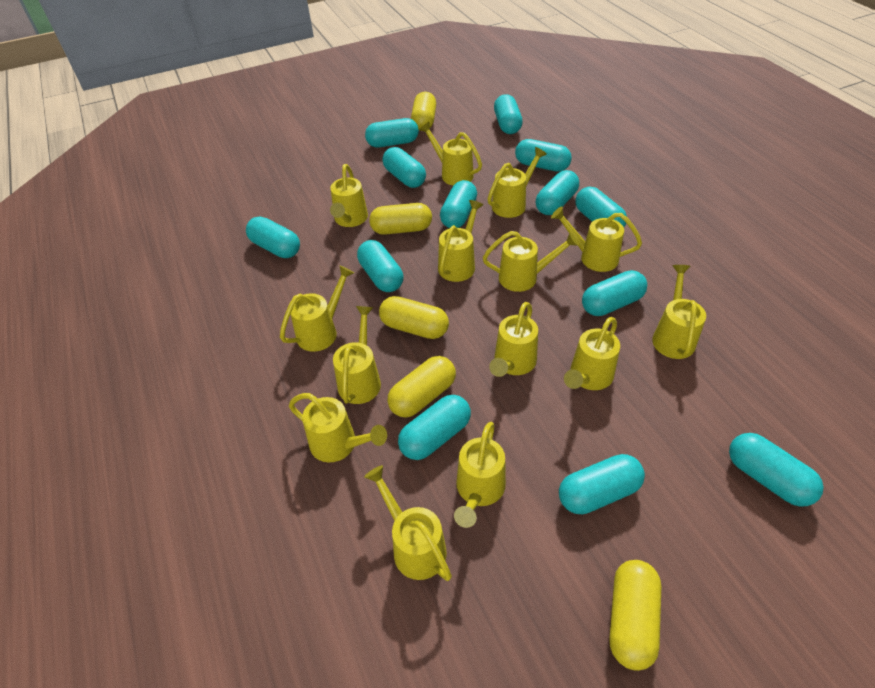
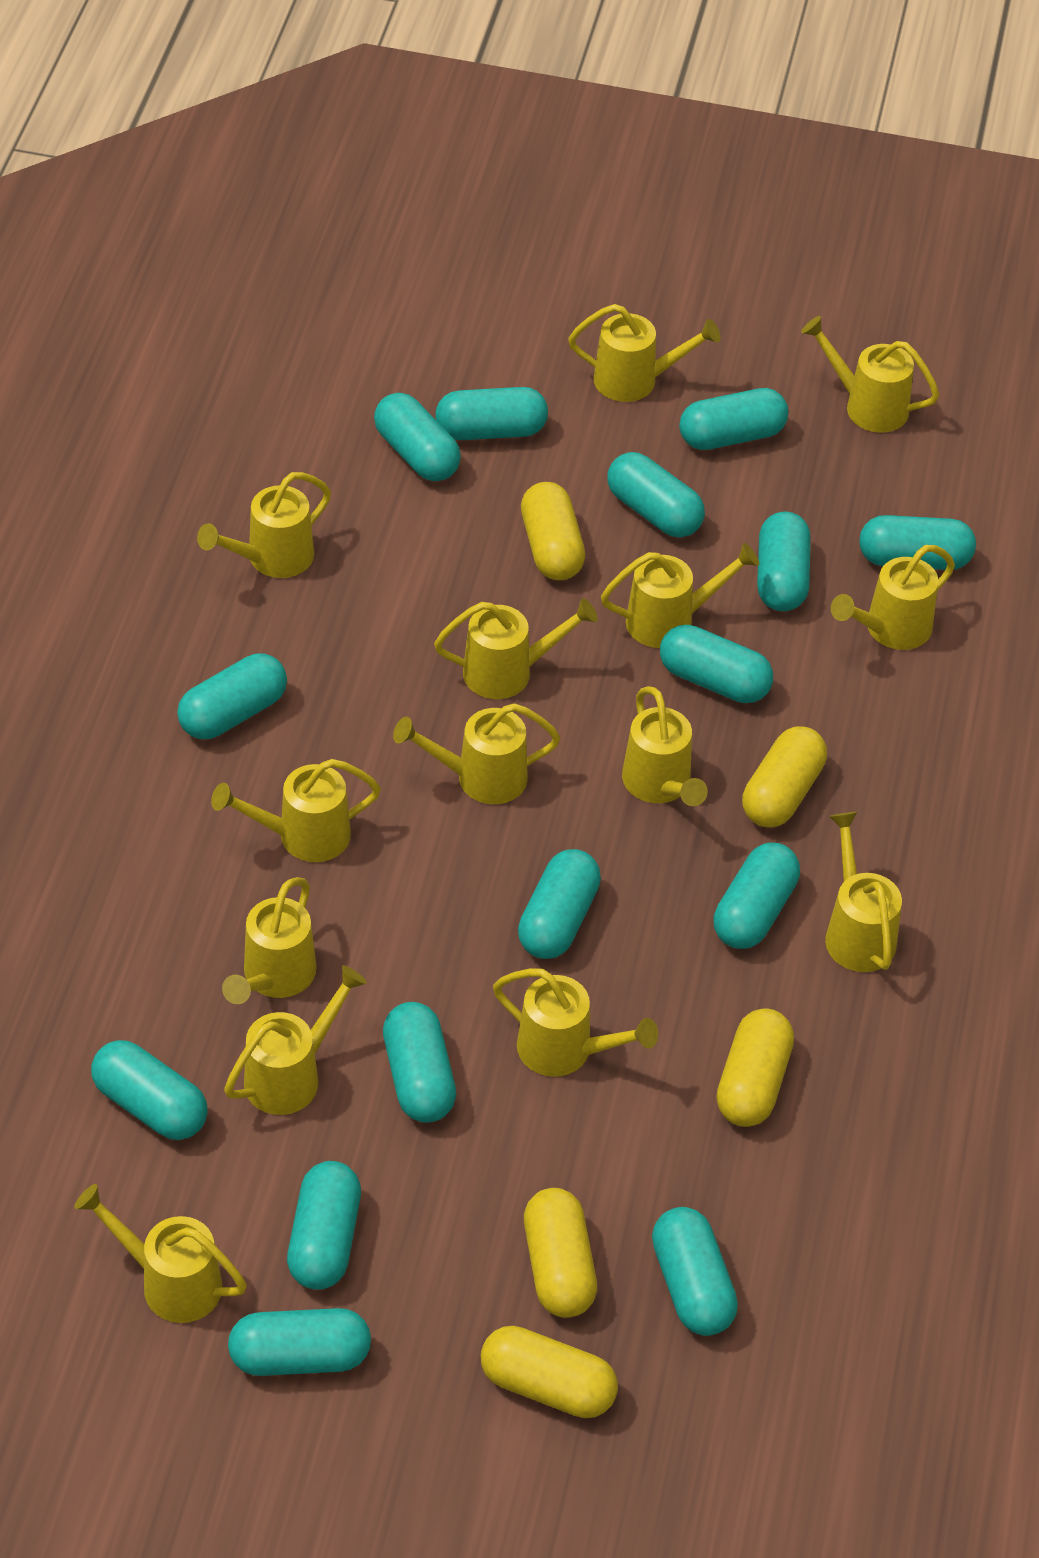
turquoise capsule: [246,216,300,258] [357,240,403,292] [365,118,419,148] [383,147,426,188] [398,395,471,460] [440,180,477,228] [494,94,523,134] [515,139,572,172] [536,170,579,215] [559,454,645,514] [575,187,627,227] [582,270,647,316] [729,433,824,507] = 13 -> [91,1040,208,1140] [177,654,287,739] [228,1308,371,1376] [287,1161,361,1290] [374,393,461,481] [383,1002,456,1123] [435,387,548,440] [518,849,601,959] [607,452,705,538] [652,1207,738,1336] [660,625,773,703] [679,388,789,450] [714,843,800,949] [757,512,811,611] [859,515,976,570] = 15

